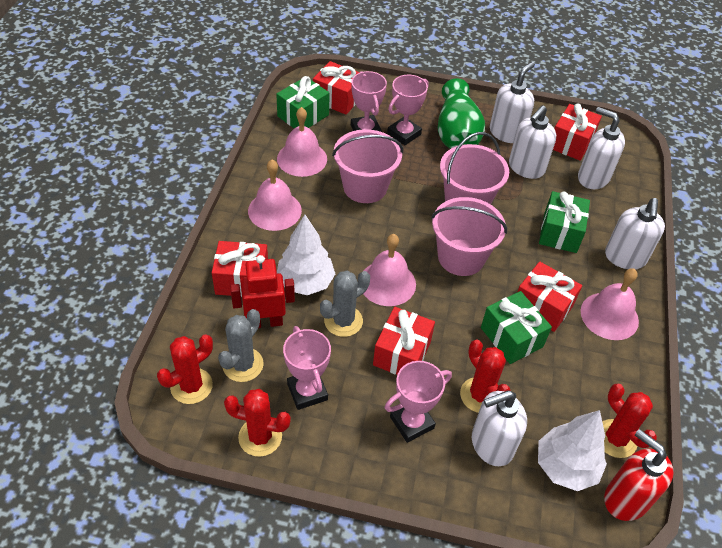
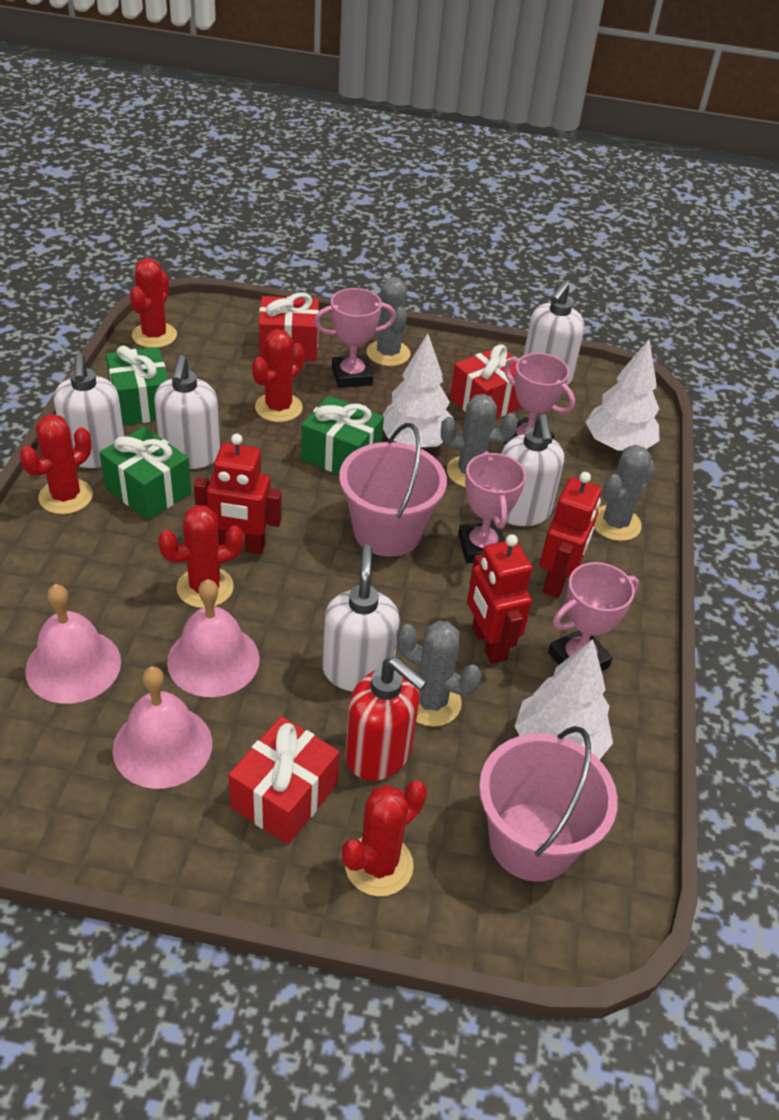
green vase: [438,78,485,149] = 1 -> none = 0
grey cactus: [218,309,264,382] [320,271,370,337] = 2 -> [366,277,411,366] [397,621,481,727] [441,394,518,487] [594,445,656,541] = 4
pink bell: [248,159,302,231] [277,107,327,177] [363,234,416,306] [581,268,639,340] = 4 -> [25,584,121,704] [112,666,212,789] [167,579,260,697] = 3
pink bucket: [332,129,403,203] [431,197,507,276] [440,132,509,204] = 3 -> [339,423,447,557] [479,726,618,881] = 2
red cactus: [157,334,213,404] [224,389,291,457] [460,340,511,413] [602,384,657,458] = 4 -> [20,414,93,514] [130,258,177,348] [158,505,244,608] [252,329,304,422] [342,780,427,896] = 5
red gift: [212,241,268,297] [313,61,360,115] [373,307,435,375] [517,261,582,332] [553,104,602,161] = 5 -> [229,716,340,844] [259,292,319,361] [450,344,523,418] = 3
red robot: [230,255,295,328] = 1 -> [194,434,282,554] [467,534,532,664] [540,472,602,598] = 3
white tree: [277,215,335,295] [538,410,607,491] = 2 -> [382,333,453,448] [514,639,613,760] [586,340,660,451] = 3

